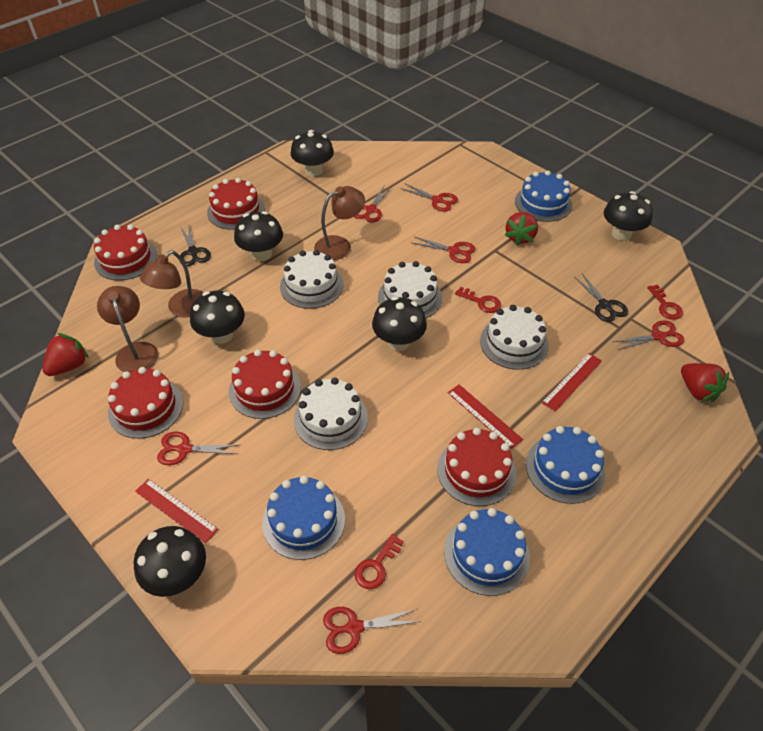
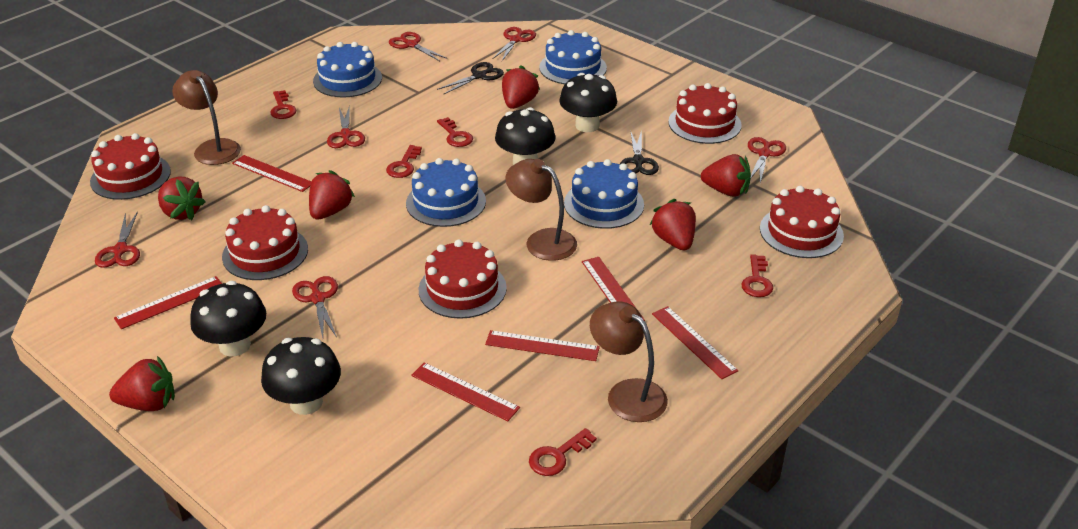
black mushroom: [134,526,206,597] [190,291,245,344] [234,211,283,261] [291,130,334,176] [372,296,427,351] [604,191,653,241] = 6 -> [190,281,266,356] [261,337,341,415] [495,107,556,165] [559,73,617,132] = 4
red key: [354,534,404,589] [455,287,501,313] [647,285,683,320] = 3 -> [270,90,297,119] [386,145,422,178] [437,117,473,147] [529,428,597,476] [741,254,773,297] = 5
red ruler: [135,479,219,544] [448,384,523,449] [542,353,602,412] = 3 -> [114,276,222,329] [232,155,311,192] [411,362,520,421] [485,330,600,361] [582,257,645,321] [652,306,738,379] = 6
red strawberry: [42,333,89,376] [505,212,538,246] [681,363,729,402] = 3 -> [109,356,175,411] [158,176,205,220] [309,170,355,220] [502,65,540,109] [650,199,696,250] [701,154,751,197] = 6
white cake: [280,250,343,309] [294,377,368,450] [378,261,442,318] [480,305,549,370] = 4 -> none = 0

